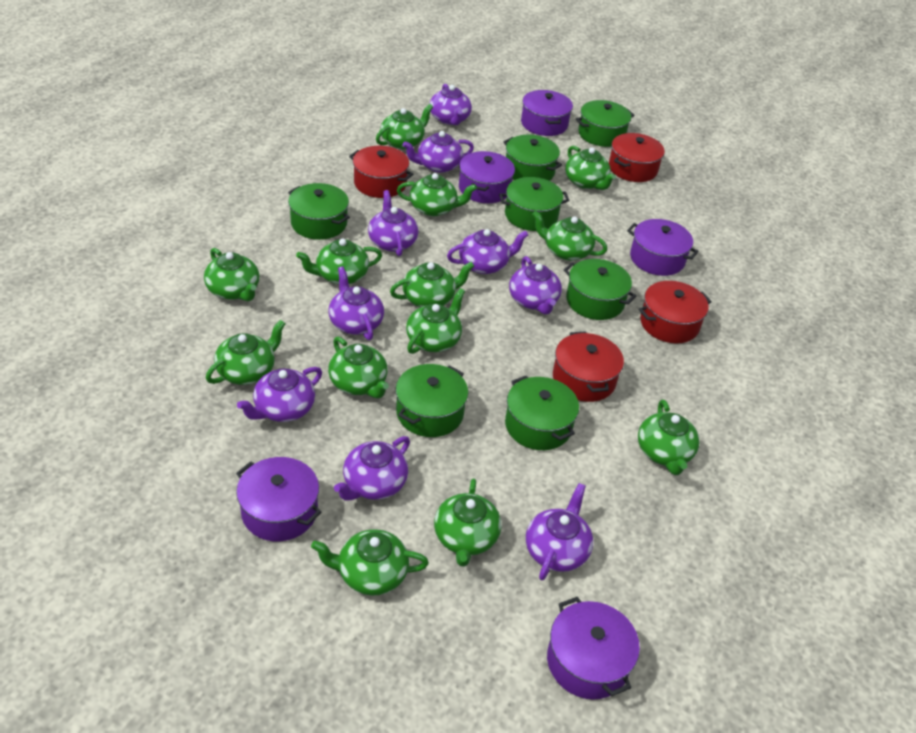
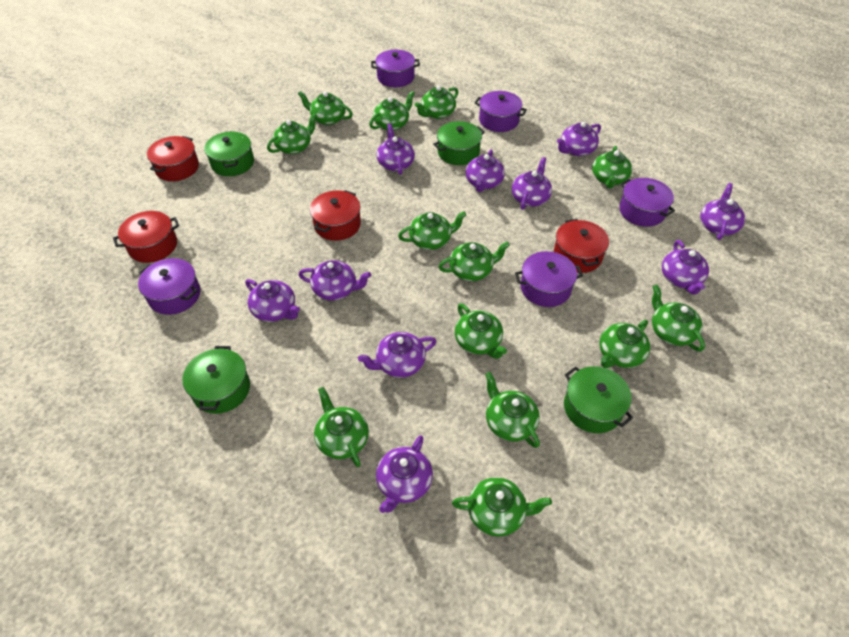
green pot: [288,183,350,240] [396,364,468,437] [499,177,570,231] [503,135,562,181] [505,376,579,450] [564,259,636,320] [576,100,635,147] = 7 -> [182,346,250,414] [204,131,254,176] [433,121,485,165] [564,366,633,433] = 4
purple teapot: [237,367,322,422] [329,266,384,340] [334,436,410,500] [368,190,419,256] [403,131,474,173] [430,84,472,125] [447,229,528,274] [509,256,562,314] [526,483,593,580] = 9 -> [245,279,300,322] [299,260,371,301] [358,332,437,378] [376,435,433,513] [377,124,415,175] [465,149,505,192] [512,157,552,210] [557,122,601,156] [662,240,709,295] [700,183,745,240] = 10

